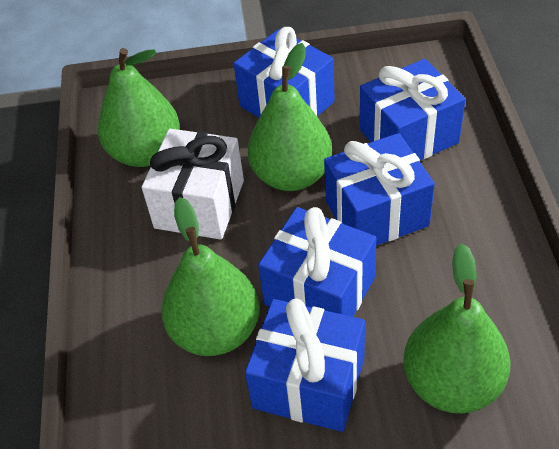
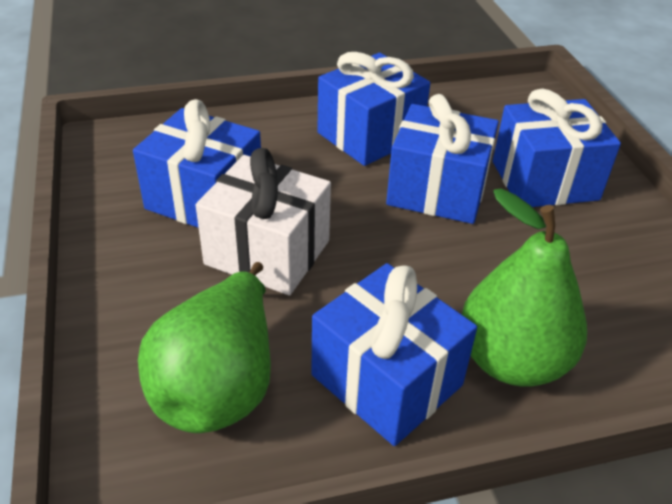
green pear: [98,48,180,167] [161,197,259,356] [248,43,332,191] [403,243,510,413] = 4 -> [138,262,271,433] [462,188,587,387] = 2

